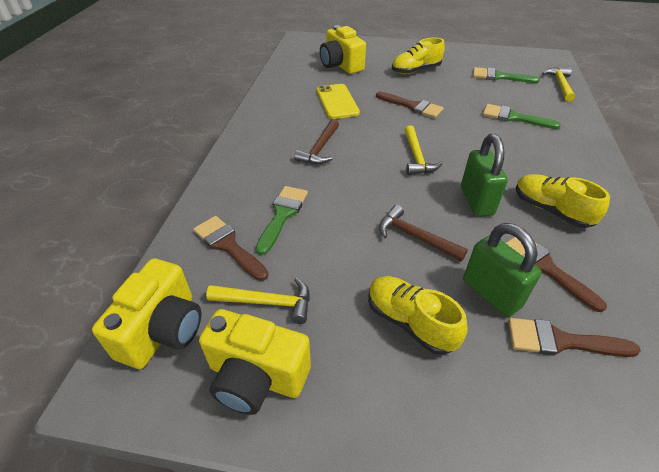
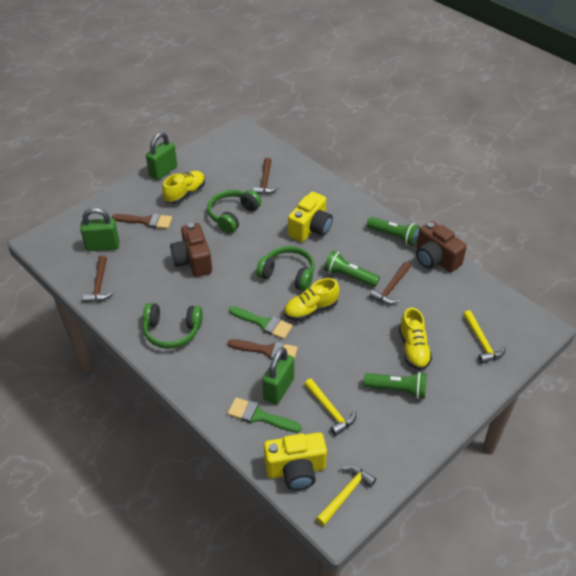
brown brush: [193,216,268,281] [376,92,444,118] [506,237,607,312] [508,318,641,357] = 4 -> [112,213,172,229] [228,339,298,360] = 2
brown camera: none = 0 -> [170,223,212,277] [416,221,467,272] = 2
brown hammer: [294,119,339,164] [379,205,468,262] = 2 -> [83,256,113,302] [253,158,279,194] [369,262,411,304] = 3
green brush: [256,186,308,255] [473,67,540,83] [483,104,561,129] = 3 -> [228,397,302,433] [229,306,293,339] = 2
green flashlight: none = 0 -> [324,251,380,287] [364,372,427,399] [367,217,420,246] = 3
green headphones: none = 0 -> [143,303,203,349] [207,190,261,233] [256,246,315,291] = 3
green padlock: [461,134,508,217] [463,223,542,317] = 2 -> [80,208,119,251] [146,132,177,180] [262,347,294,405] = 3
yellow camera: [92,258,201,369] [199,309,311,415] [320,25,366,74] = 3 -> [264,432,327,490] [288,192,333,242] = 2
yellow phone: [316,84,360,119] = 1 -> none = 0

